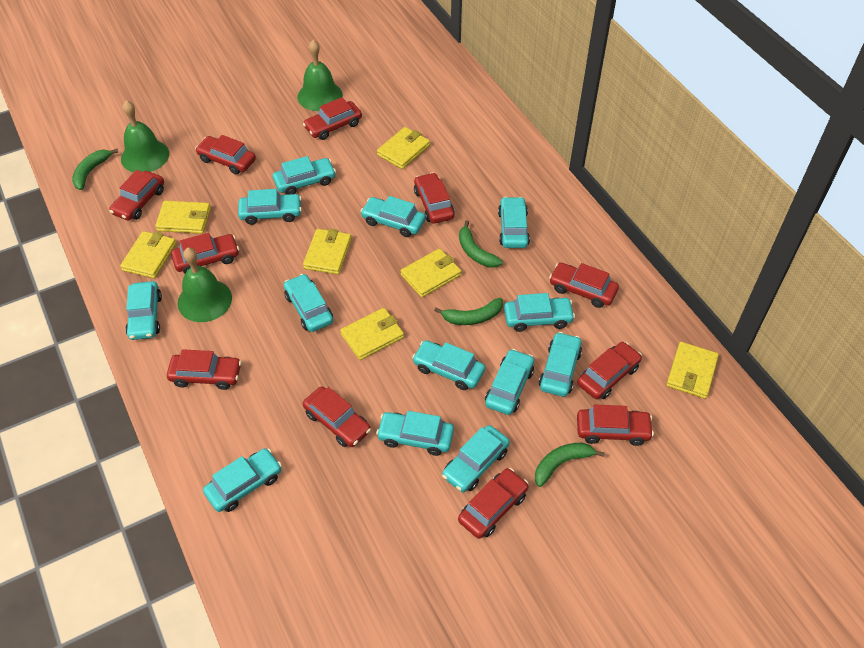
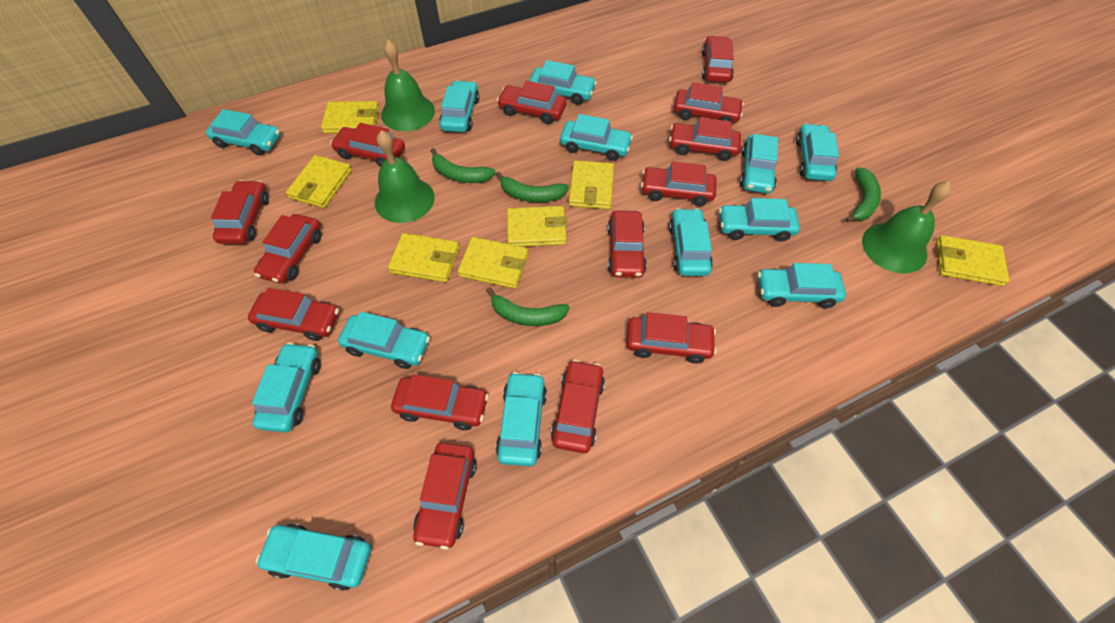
red car: [109,170,164,221] [167,349,241,390] [171,233,239,274] [195,135,256,175] [303,97,362,140] [303,386,371,447] [414,173,455,224] [458,468,529,539] [549,263,619,308] [577,342,642,399] [577,404,654,446] = 11 -> [211,180,269,244] [248,288,339,341] [254,214,321,284] [330,123,405,167] [391,374,489,430] [413,442,477,550] [497,80,566,124] [551,360,605,453] [607,211,647,278] [626,312,717,364] [641,162,716,206] [669,117,741,161] [674,82,744,124] [702,36,734,83] = 14

